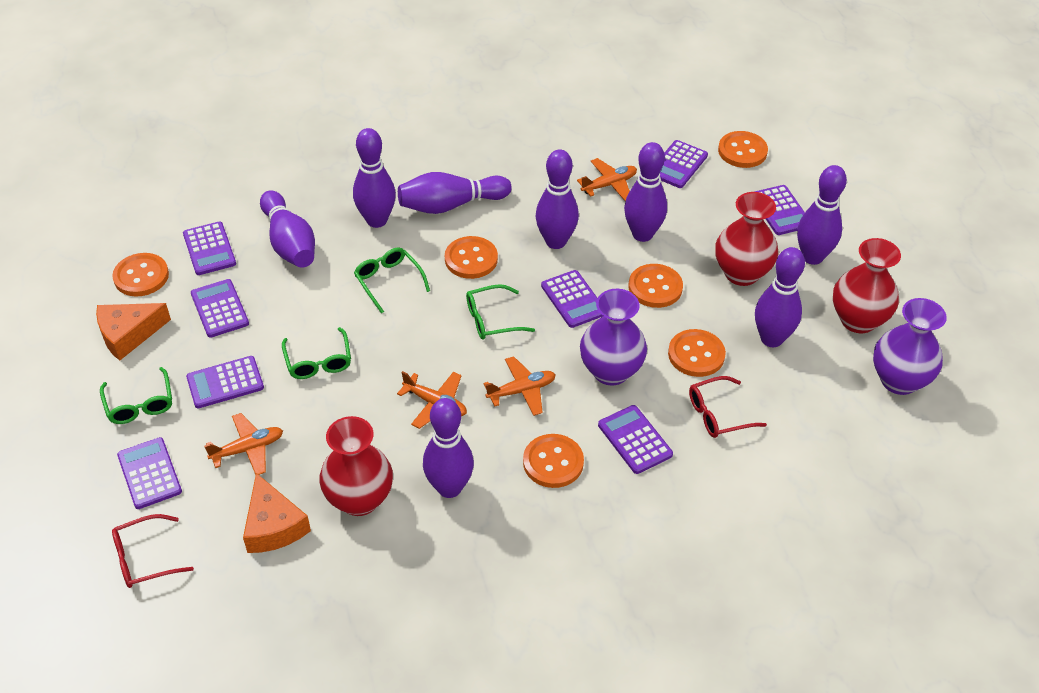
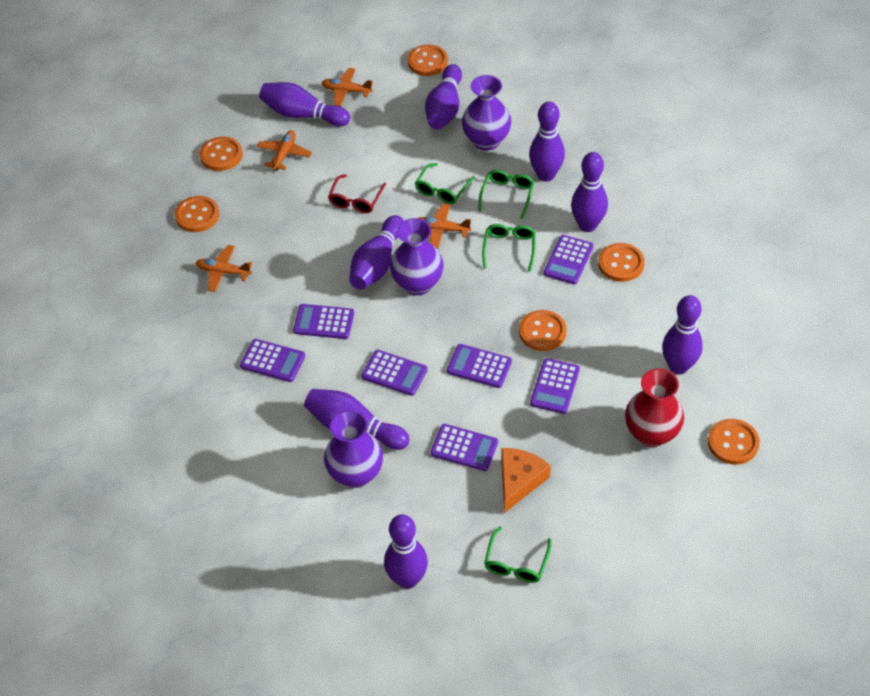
orange cheese: [96,303,171,361] [243,473,311,553] = 2 -> [501,448,551,513] = 1
purple calculator: [117,437,182,509] [183,222,236,275] [186,356,264,408] [191,279,249,338] [541,270,603,328] [598,405,673,474] [660,140,708,188] [755,185,805,235] = 8 -> [240,339,305,382] [293,304,354,339] [362,350,427,396] [431,424,498,471] [447,344,512,388] [530,358,580,414] [544,235,593,284] = 7
purple vase: [580,289,647,385] [873,298,947,395] = 2 -> [324,410,383,488] [390,218,444,295] [462,75,512,151] = 3
red glasses: [112,514,194,588] [689,376,767,438] = 2 -> [328,174,386,213] = 1
red vase: [319,416,393,516] [715,192,778,286] [833,238,901,333] = 3 -> [625,368,684,447] = 1

